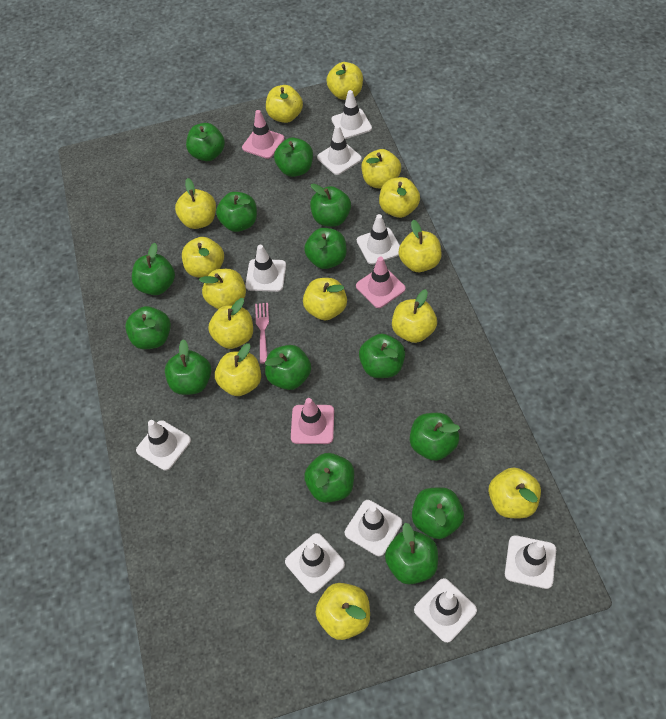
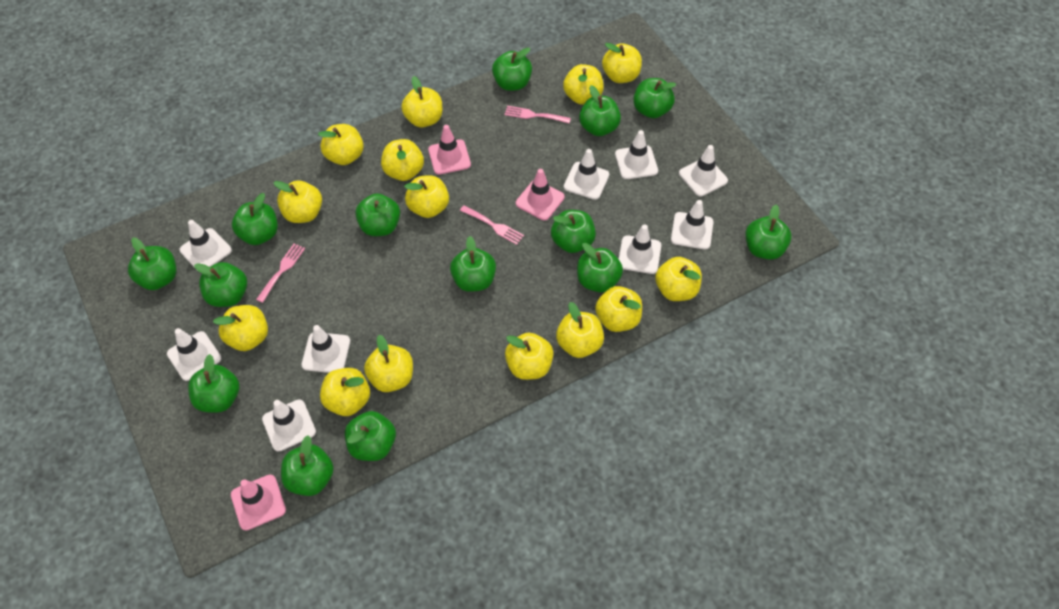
pink fork: [255,303,269,364] = 1 -> [256,243,305,303] [460,205,524,245] [505,106,571,123] = 3

